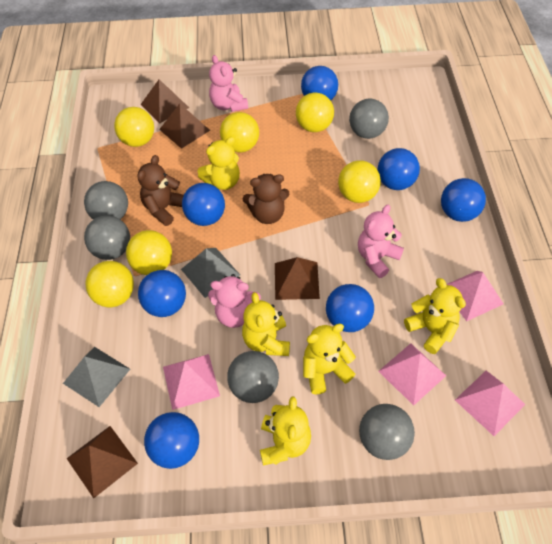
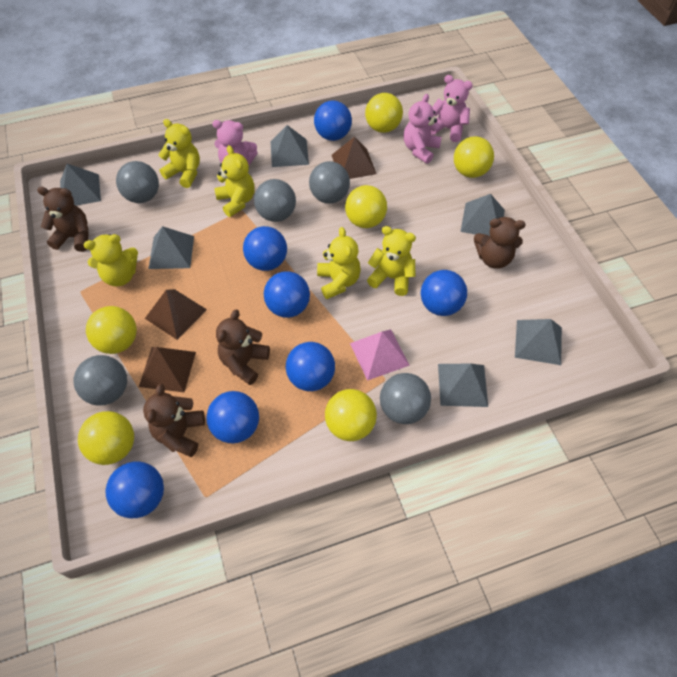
brown pyramid: [67,426,138,498] [140,79,189,123] [159,103,210,149] [275,257,320,300] = 4 -> [139,347,196,392] [145,289,207,340] [332,137,376,179] = 3
brown teddy bear: [137,155,184,226] [243,174,289,224] = 2 -> [37,187,89,252] [143,384,205,457] [216,309,270,385] [474,217,525,269] = 4
grey pyramid: [63,347,130,407] [181,248,240,298] = 2 -> [60,164,101,206] [148,226,194,269] [271,125,309,167] [438,364,488,407] [460,194,505,236] [515,319,562,365] = 6
pink pyramid: [163,354,220,410] [378,343,446,406] [446,271,504,321] [455,371,525,436] = 4 -> [350,329,410,381] = 1

